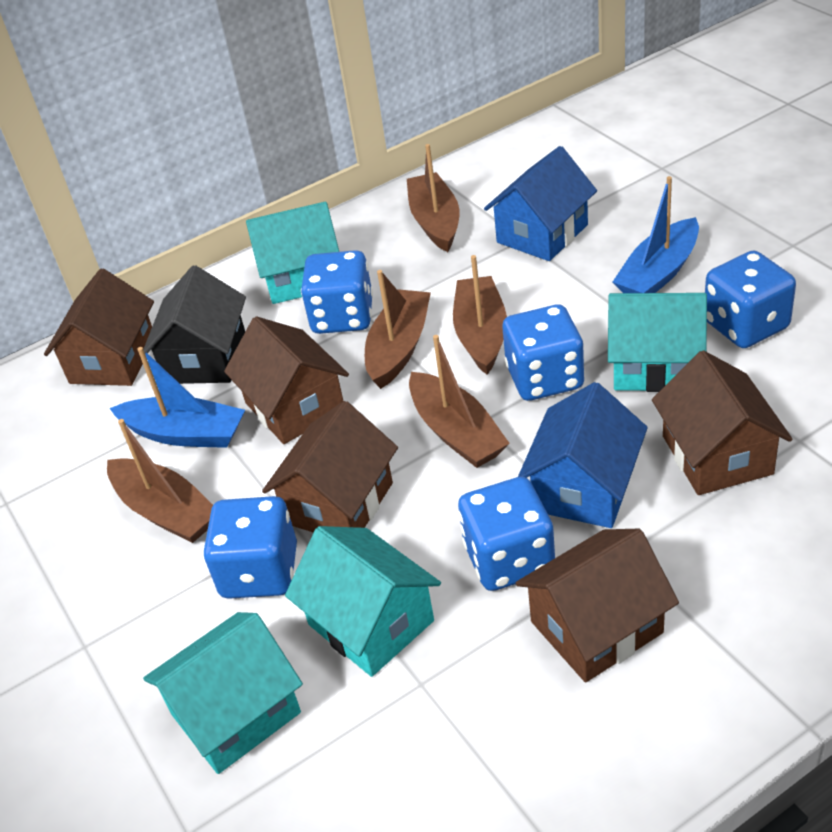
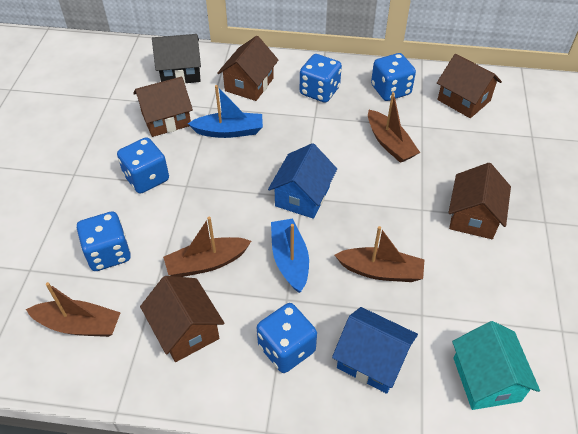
brown boat: [107,419,213,543] [365,270,431,389] [407,144,459,252] [409,335,510,468] [453,255,507,375] = 5 -> [26,282,121,337] [163,217,251,277] [335,226,424,282] [368,92,420,163] = 4
turquoise house: [143,612,303,774] [246,202,339,304] [285,526,441,677] [608,293,707,392] = 4 -> [452,321,540,410] = 1

